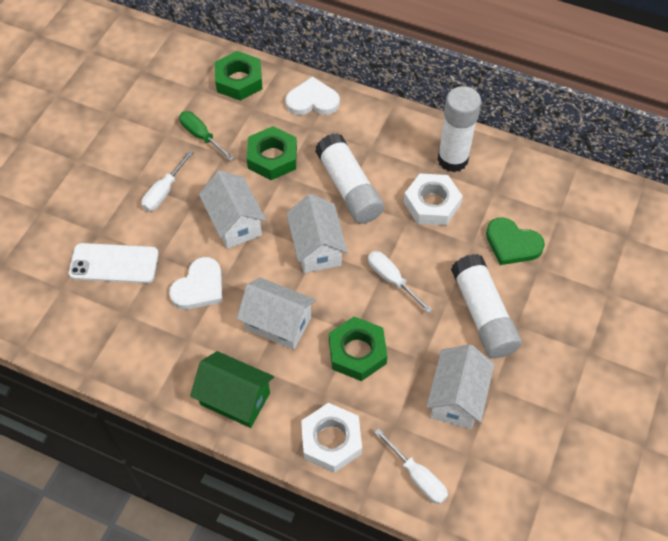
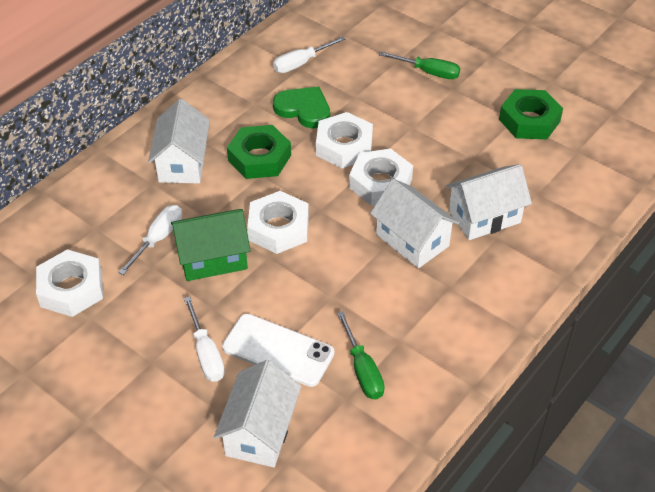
green nut: [215,51,262,101] [247,126,297,180] [329,316,387,381] = 3 -> [227,125,291,179] [499,89,563,139] = 2
green screwdriver: [179,111,234,161] = 1 -> [337,311,385,399] [379,51,460,79] = 2
white glue stick: [315,133,384,224] [437,86,481,172] [451,254,522,358] = 3 -> none = 0
white heart: [169,257,222,309] [285,76,340,115] = 2 -> none = 0
white nut: [301,403,362,473] [404,174,463,225] = 2 -> [36,249,103,317] [247,191,309,254] [316,112,373,168] [349,149,413,206] = 4

